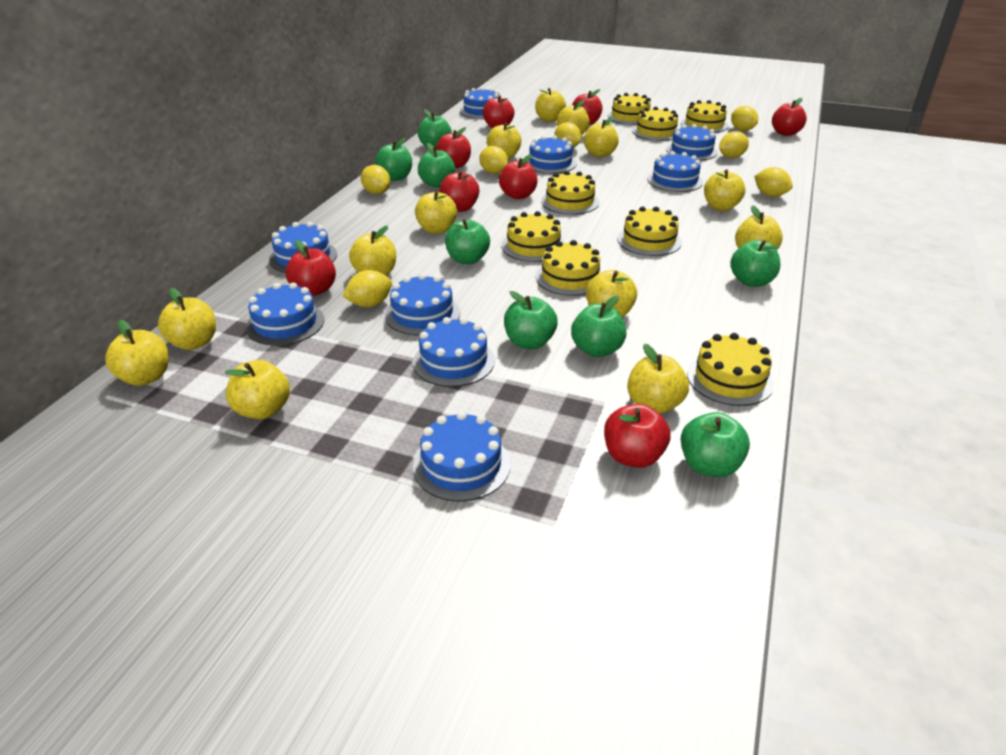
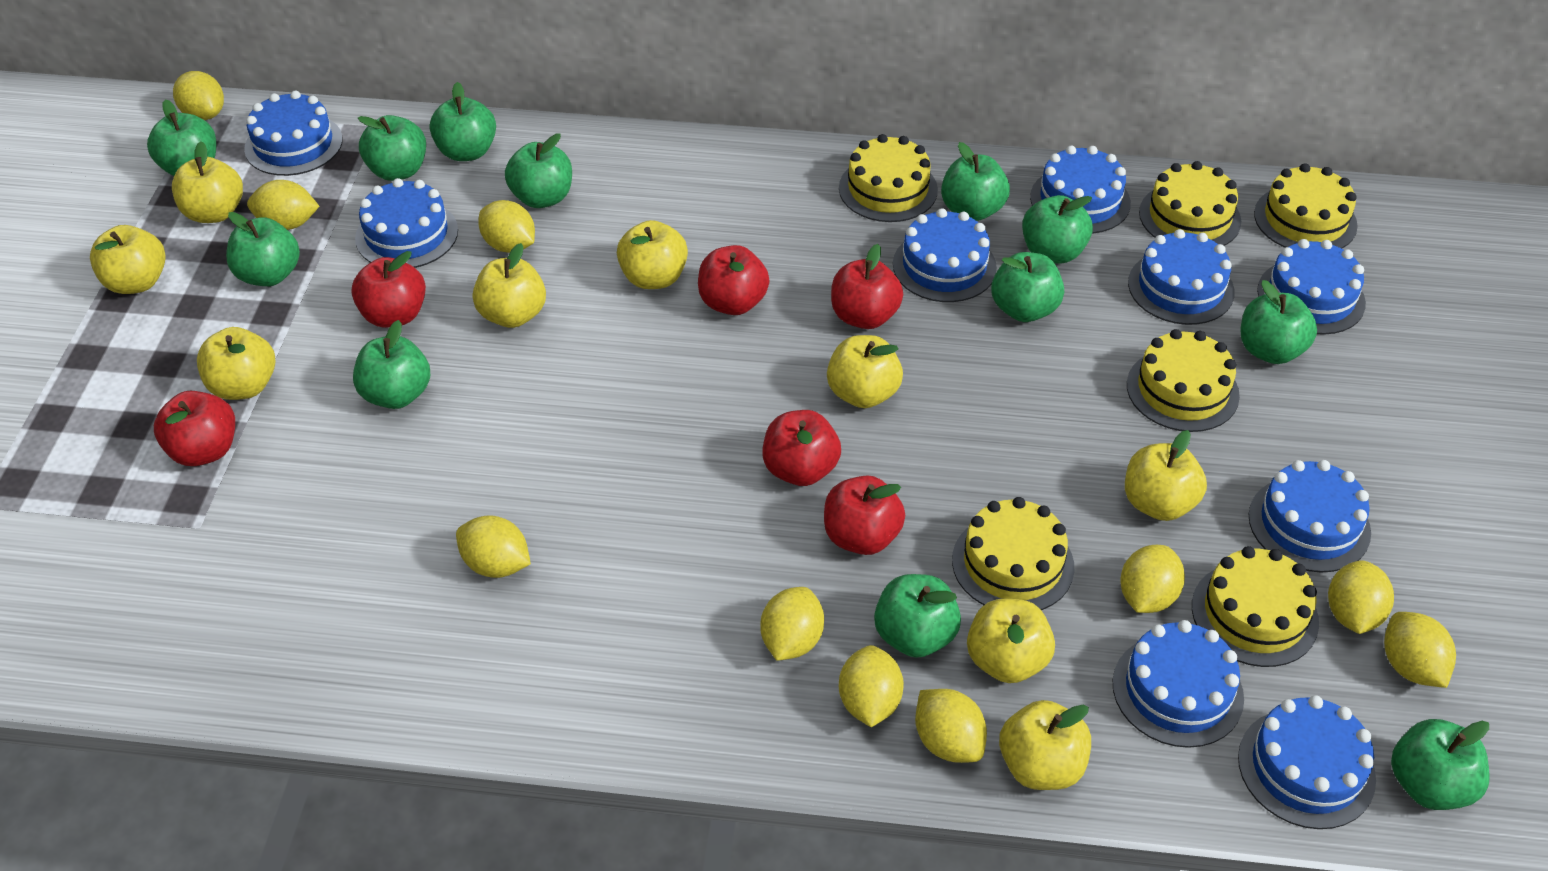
green apple: [375,138,412,181] [418,110,452,148] [418,143,455,188] [445,219,490,264] [504,291,558,349] [571,296,626,357] [681,412,750,477] [730,240,780,287] = 8 -> [147,99,216,176] [226,212,300,286] [353,320,430,409] [358,115,426,181] [430,82,496,161] [505,133,572,208] [874,574,961,658] [941,142,1010,221] [991,252,1064,322] [1022,195,1093,264] [1241,280,1317,364] [1391,719,1490,810] = 12
red apple: [286,240,336,296] [436,127,471,168] [439,171,480,212] [483,95,515,128] [499,154,537,199] [572,89,602,125] [604,404,670,468] [772,98,807,136] = 8 -> [154,391,235,466] [351,251,426,328] [698,245,770,315] [762,410,841,486] [824,475,905,555] [831,244,903,329] = 6
yellow apple: [105,320,169,386] [158,288,216,350] [225,360,290,419] [349,226,396,276] [415,191,457,234] [487,123,521,159] [535,88,566,122] [557,100,589,136] [584,117,619,157] [586,270,637,317] [627,344,689,413] [704,170,745,211] [735,205,783,250] = 13 -> [90,225,166,294] [172,141,243,223] [197,327,275,400] [473,243,546,328] [617,220,688,289] [827,335,903,408] [967,599,1055,683] [999,700,1091,790] [1125,430,1207,521] = 9
yellow cake: [501,211,565,262] [536,240,602,296] [541,171,599,215] [608,93,651,125] [617,206,682,256] [632,107,678,141] [681,100,729,133] [687,333,774,406] = 8 -> [839,134,938,222] [952,497,1074,610] [1127,329,1240,432] [1139,161,1241,246] [1192,546,1319,667] [1254,163,1358,249] = 6
yellow lemon: [343,270,392,307] [361,165,391,194] [479,146,508,174] [555,122,581,148] [719,131,749,158] [731,106,758,131] [754,167,793,197] = 7 -> [173,71,224,120] [247,180,319,230] [456,515,531,578] [478,200,535,253] [761,587,824,661] [839,645,904,727] [915,689,987,763] [1120,545,1185,613] [1328,560,1394,634] [1384,612,1456,688] = 10

